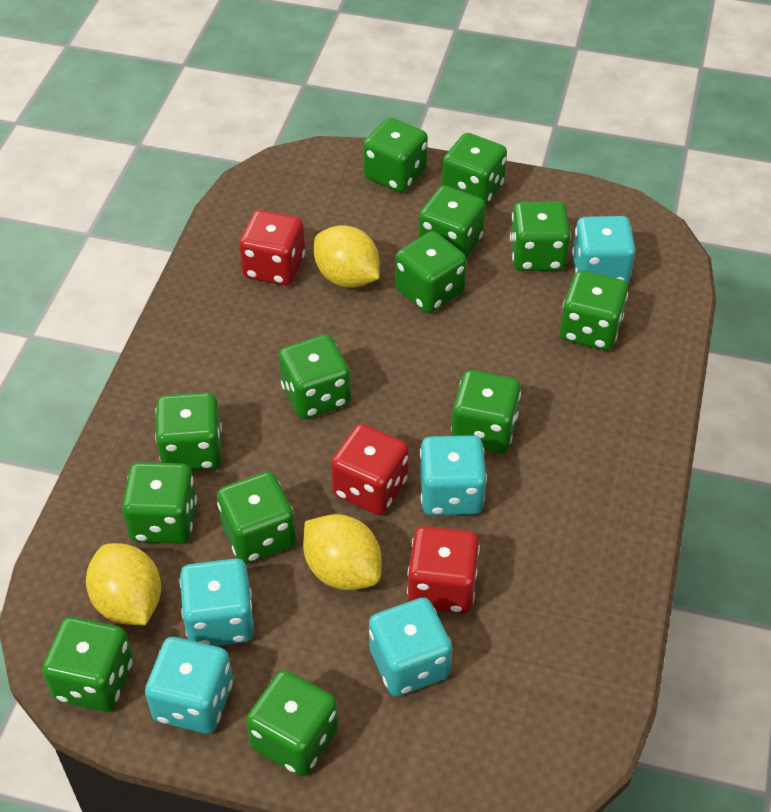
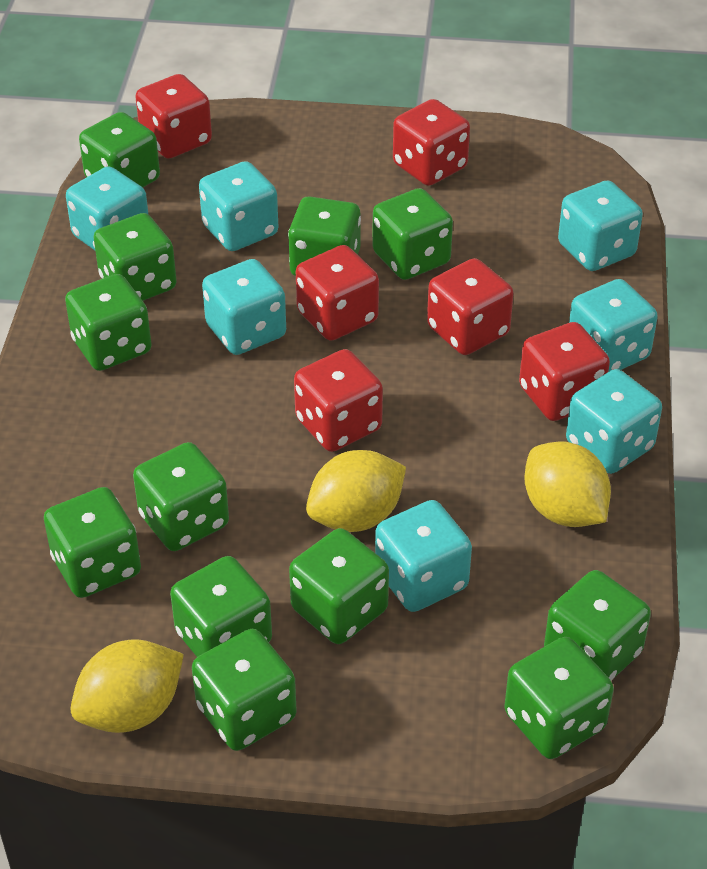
green dice: [42,616,133,712] [122,462,197,544] [155,392,222,471] [217,472,296,564] [246,670,338,776] [279,334,351,419] [363,118,428,193] [395,231,467,313] [418,186,486,259] [442,133,507,205] [451,370,521,453] [510,201,571,271] [560,271,628,350] = 13 -> [44,487,141,598] [65,274,152,371] [79,112,160,187] [93,213,177,301] [133,442,229,551] [170,556,272,657] [192,629,297,751] [288,196,361,276] [289,528,389,644] [372,188,453,280] [504,637,614,759] [544,570,651,680] = 12
red dice: [239,210,305,286] [331,424,409,515] [407,526,480,614] = 3 -> [135,74,212,158] [294,349,383,452] [296,245,379,341] [393,99,470,186] [427,258,514,355] [519,322,610,421] = 6
turquoise dice: [145,637,233,734] [180,558,254,646] [369,598,452,696] [420,435,487,516] [572,216,636,284] = 5 -> [66,166,148,250] [199,161,278,251] [202,259,286,355] [375,500,472,612] [558,181,643,271] [566,369,662,474] [569,279,658,372] = 7

